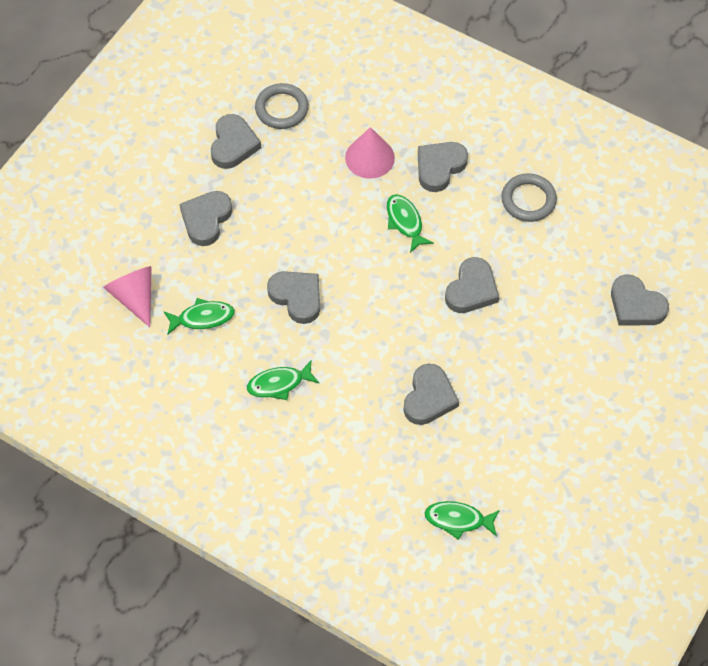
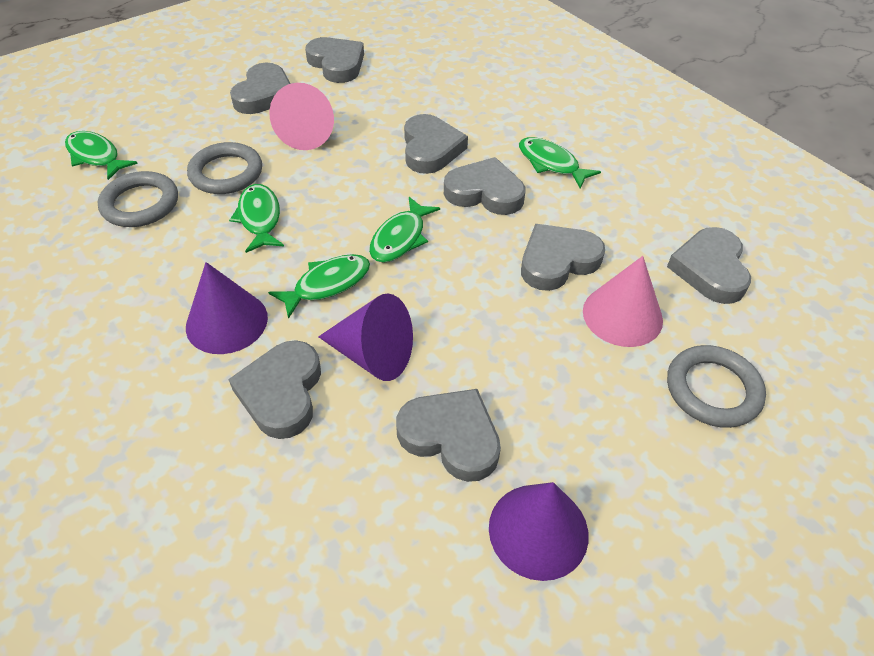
green fish: [164,298,235,335] [247,359,319,400] [387,194,434,253] [424,501,500,540] = 4 -> [65,131,138,180] [229,184,284,253] [268,254,370,319] [369,197,440,263] [519,137,601,188] = 5
grey heart: [180,191,233,246] [211,114,261,169] [267,271,320,324] [404,364,459,425] [418,142,468,192] [445,257,499,313] [611,274,669,326] = 7 -> [228,340,321,439] [230,63,291,114] [305,37,364,83] [396,389,501,482] [404,114,468,174] [444,157,525,215] [521,224,605,291] [667,227,751,304] = 8
grey ring: [255,83,309,129] [501,173,557,222] = 2 -> [98,171,178,227] [187,142,262,194] [667,345,766,428] = 3
purple cone: none = 0 -> [186,262,268,354] [318,293,413,381] [489,482,589,581] = 3

